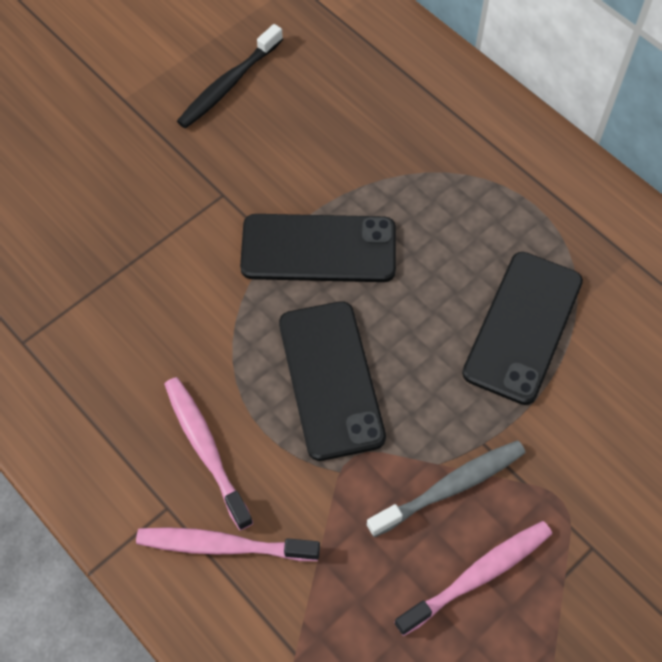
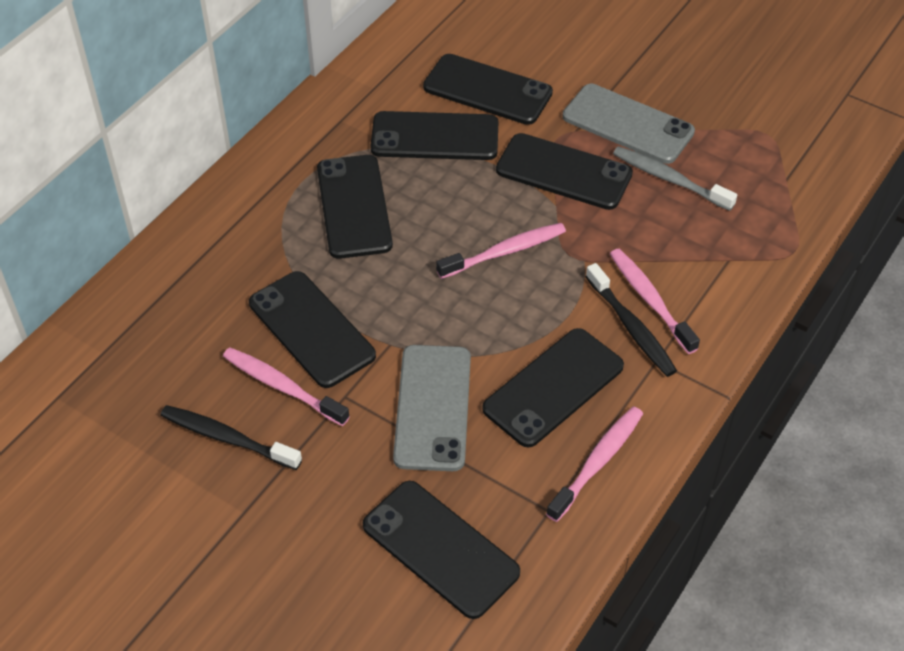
black phone: [240,214,396,282] [279,301,386,461] [462,252,583,405] = 3 -> [249,271,376,388] [317,155,393,259] [363,481,520,619] [371,111,499,160] [423,54,553,125] [482,328,624,448] [496,133,633,210] = 7
black toothbrush: [177,24,283,129] = 1 -> [161,405,302,470] [585,263,677,377] = 2
grey phone: none = 0 -> [393,345,471,471] [563,84,695,164] = 2
pink toothbrush: [136,527,320,561] [164,377,253,530] [394,521,552,636] = 3 -> [223,347,350,426] [436,223,566,279] [546,406,643,522] [610,249,700,354] = 4

